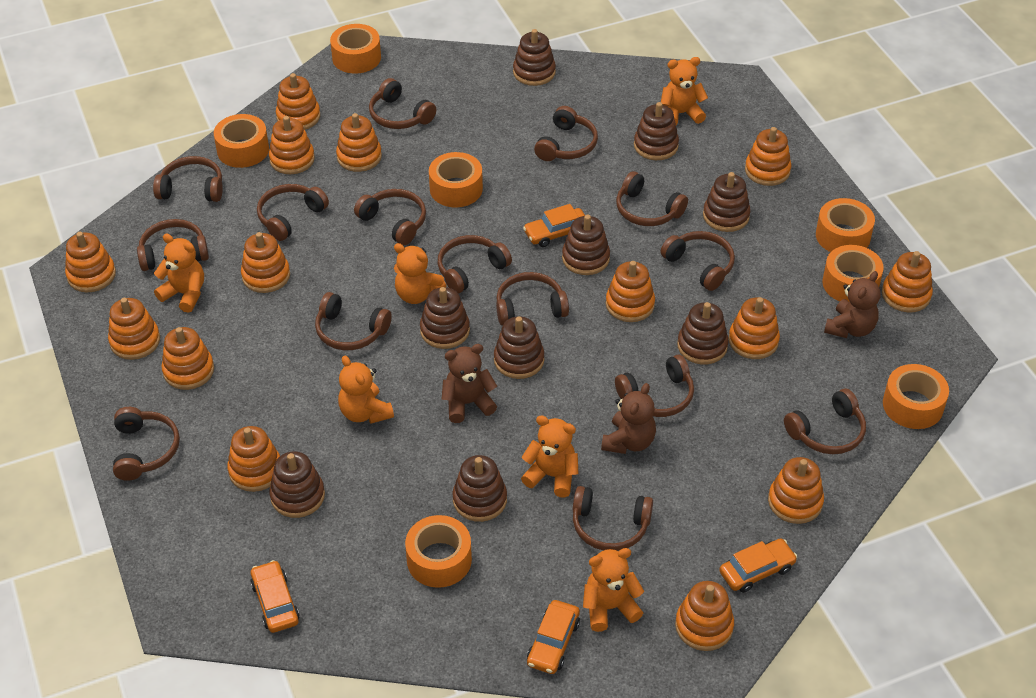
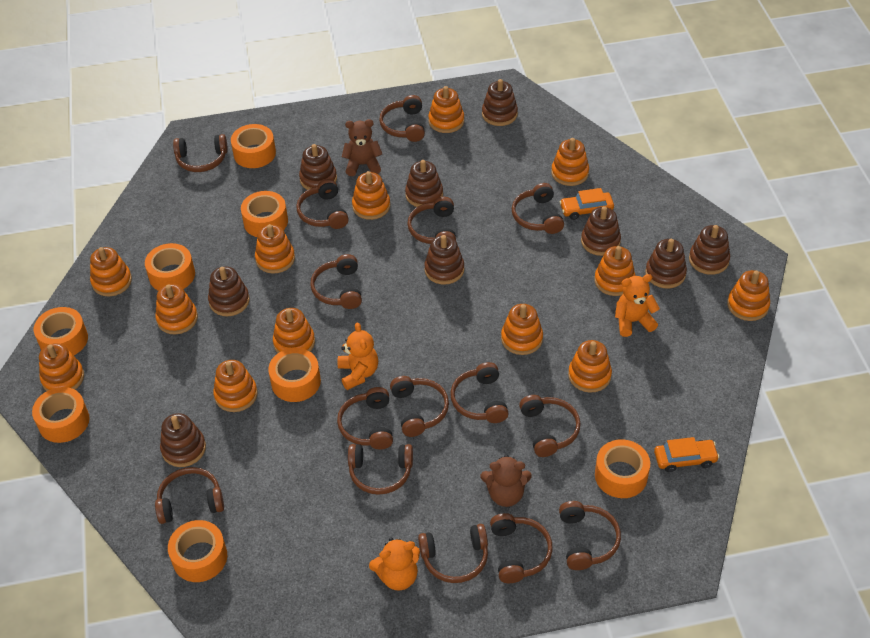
brown teddy bear: [441,344,497,423] [601,383,656,454] [824,271,880,338] = 3 -> [342,119,382,176] [481,454,532,507] = 2
orange car: [250,560,300,633] [523,204,585,247] [527,600,580,674] [719,538,797,593] = 4 -> [560,188,614,220] [654,437,719,472] = 2
orange stacking toy: [65,232,116,292] [108,298,160,360] [161,327,214,390] [227,426,280,492] [241,232,290,293] [269,116,315,174] [276,73,320,130] [336,113,382,172] [606,261,655,322] [675,581,734,651] [729,297,780,359] [745,127,791,186] [768,457,824,524] [882,251,933,312] = 14 -> [39,343,84,391] [90,247,132,296] [155,284,198,334] [213,360,257,412] [255,224,295,274] [273,308,315,353] [352,171,390,220] [428,86,464,133] [501,304,543,355] [551,138,589,186] [568,340,612,393] [594,246,635,296] [727,270,770,321] = 13
orange tape: [214,114,269,168] [330,24,381,74] [405,515,472,588] [429,152,483,207] [816,198,875,252] [822,245,884,302] [883,364,949,429] = 7 -> [32,387,90,443] [34,307,88,355] [145,243,195,291] [168,520,227,582] [231,124,276,168] [241,191,288,237] [268,348,321,402] [595,439,650,498] = 8
orange teddy bear: [154,233,204,313] [338,355,394,424] [394,243,446,304] [521,415,578,498] [583,548,644,632] [661,57,708,125] = 6 -> [338,322,378,390] [369,538,420,591] [615,274,660,337] = 3

